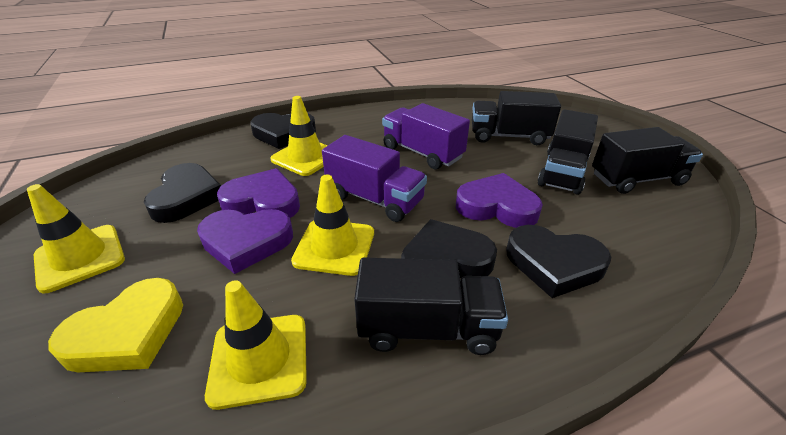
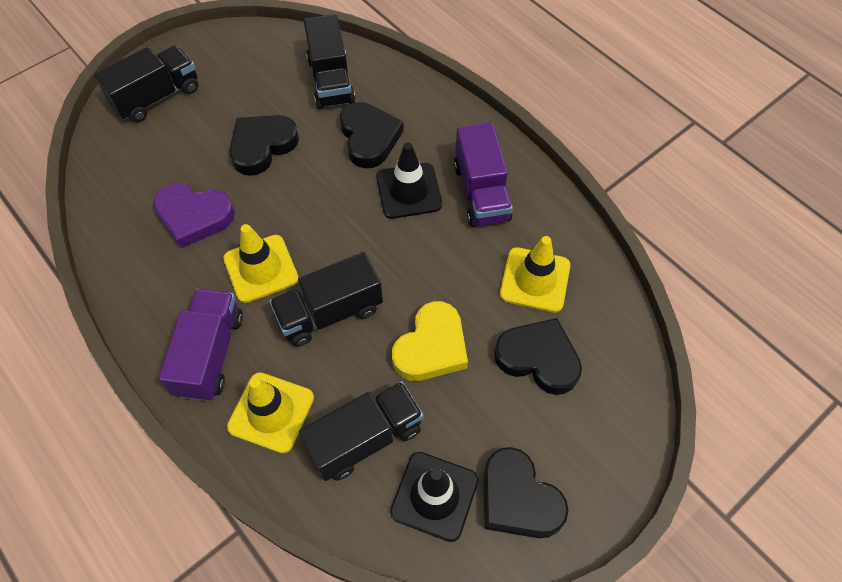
black traffic cone: none = 0 -> [376,142,442,219] [390,452,479,542] = 2
purple heart: [197,209,293,274] [217,168,300,218] [456,173,543,228] = 3 -> [153,184,235,248] = 1
yellow traffic cone: [27,184,125,293] [205,280,307,410] [270,96,328,176] [291,175,374,276] = 4 -> [223,224,299,303] [227,372,314,454] [500,236,570,313] = 3

